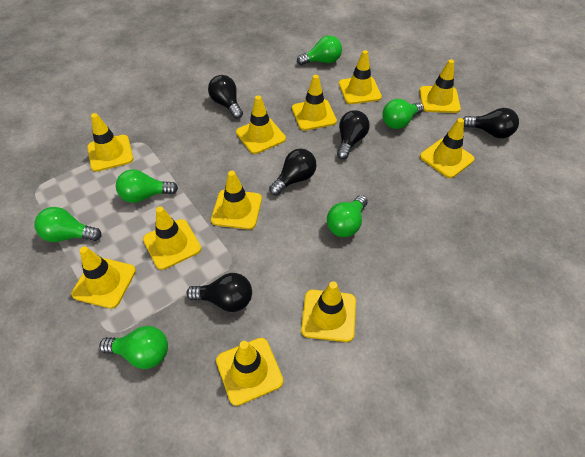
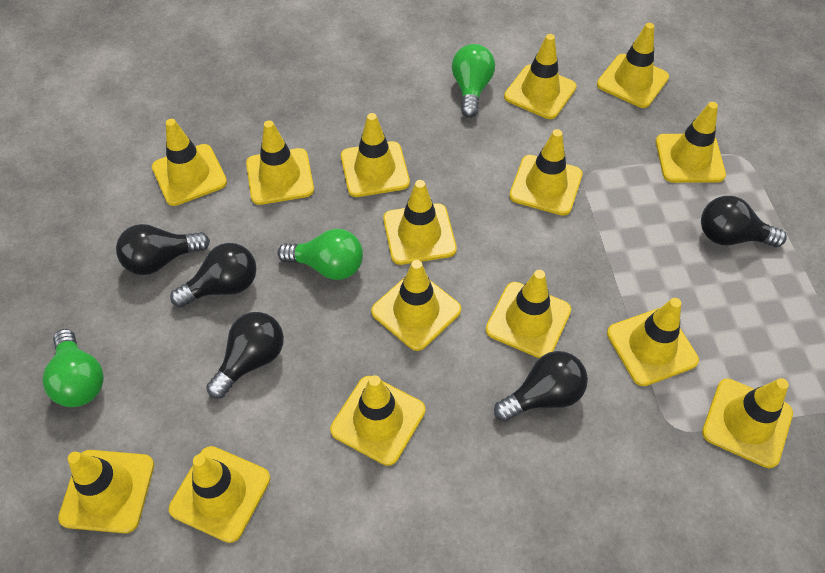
green light bulb: [35,207,102,242] [99,326,168,369] [116,169,178,203] [297,36,342,65] [327,195,368,237] [382,99,424,129] = 6 -> [42,329,104,407] [277,229,363,280] [452,44,495,118] = 3
yellow traffic cone: [71,246,136,309] [87,113,133,172] [143,206,201,270] [211,171,262,230] [216,338,283,406] [236,96,286,154] [292,75,337,131] [301,281,356,342] [339,50,382,104] [420,59,461,113] [420,118,475,178] = 11 -> [58,450,154,533] [152,119,227,206] [169,446,270,543] [246,120,314,205] [330,375,425,466] [341,113,410,197] [371,260,461,351] [383,180,457,265] [486,270,571,358] [504,34,577,119] [509,129,583,216] [597,23,669,108] [607,298,699,386] [655,102,726,183] [702,378,793,468] = 15

